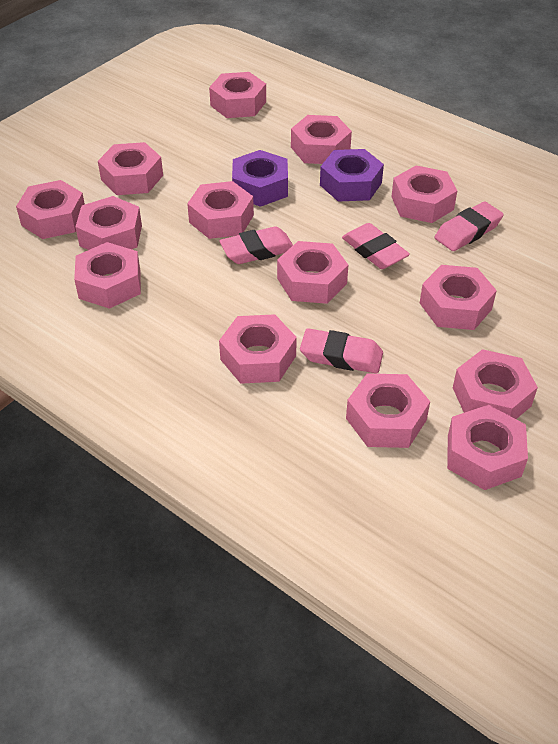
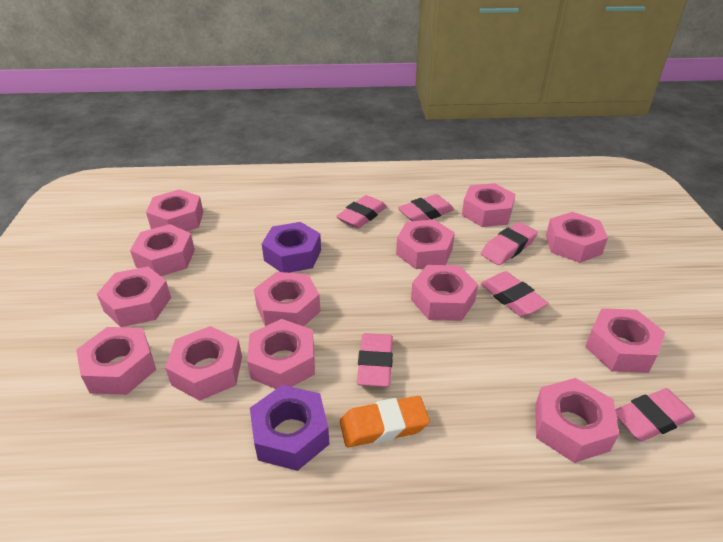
orange eraser: none = 0 -> [340,396,430,447] = 1
pink eraser: [219,226,293,264] [300,328,383,373] [342,223,410,269] [435,201,504,251] = 4 -> [336,195,387,228] [357,333,393,387] [398,194,454,221] [480,271,549,317] [481,222,538,265] [615,388,695,442] = 6
pink nut: [16,180,85,239] [74,242,141,309] [75,196,142,250] [98,142,163,195] [187,181,254,239] [209,72,266,118] [219,314,297,384] [277,241,348,304] [291,115,352,164] [346,373,430,448] [391,166,457,223] [420,265,497,330] [447,405,528,490] [453,349,538,419] = 14 -> [76,327,156,395] [97,267,171,327] [130,224,195,276] [146,189,203,231] [165,326,242,401] [247,319,315,389] [254,272,321,326] [396,219,455,269] [411,265,478,321] [462,183,515,227] [535,378,619,463] [546,212,608,263] [585,308,665,373] = 13

